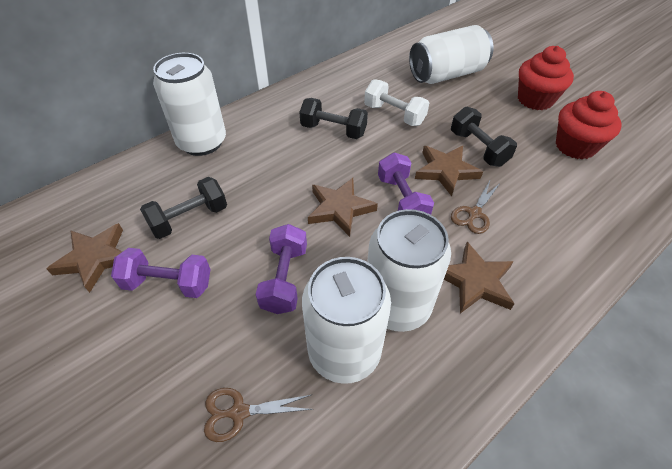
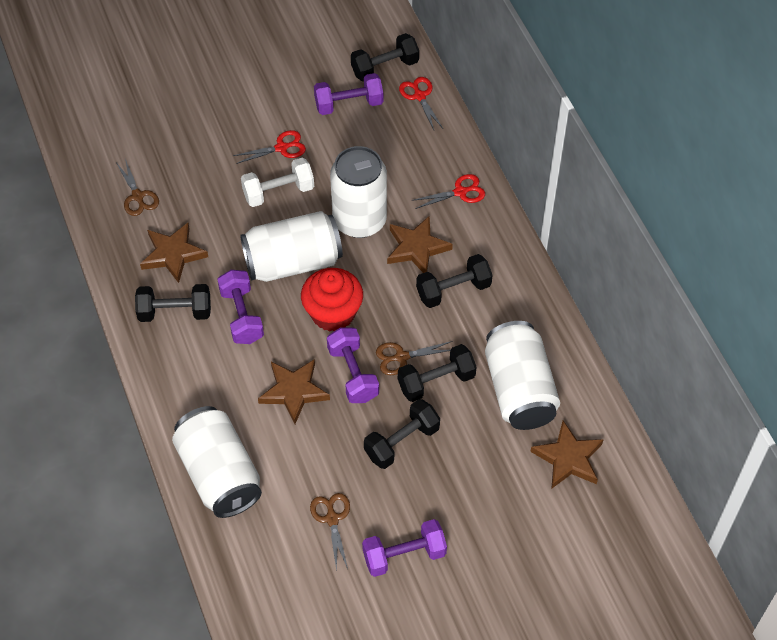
black dumbbell: [140,177,227,239] [299,98,368,139] [451,107,517,167] = 3 -> [135,284,211,322] [351,33,419,82] [364,399,440,469] [398,344,477,402] [416,254,493,308] = 5
brown scissors: [204,388,313,442] [451,179,501,234] = 2 -> [117,159,159,216] [310,493,350,571] [376,341,452,375] = 3
purple dumbbell: [111,248,211,298] [256,224,307,314] [378,153,434,215] = 3 -> [217,270,264,344] [314,73,383,115] [327,327,379,403] [362,519,447,577] = 4
red cupcake: [518,46,574,110] [556,91,622,160] = 2 -> [301,268,363,332] = 1
red scissors: none = 0 -> [233,130,306,164] [399,77,443,130] [412,174,485,209] = 3

